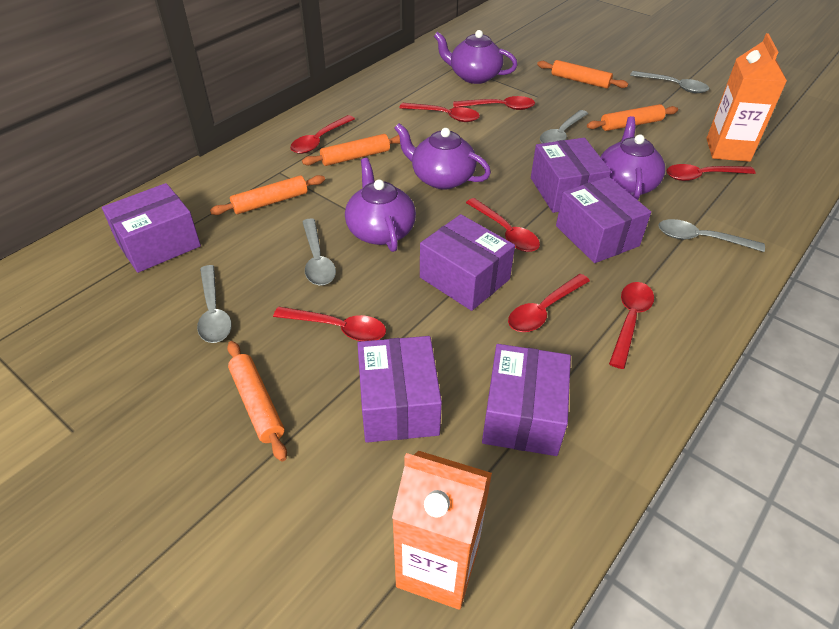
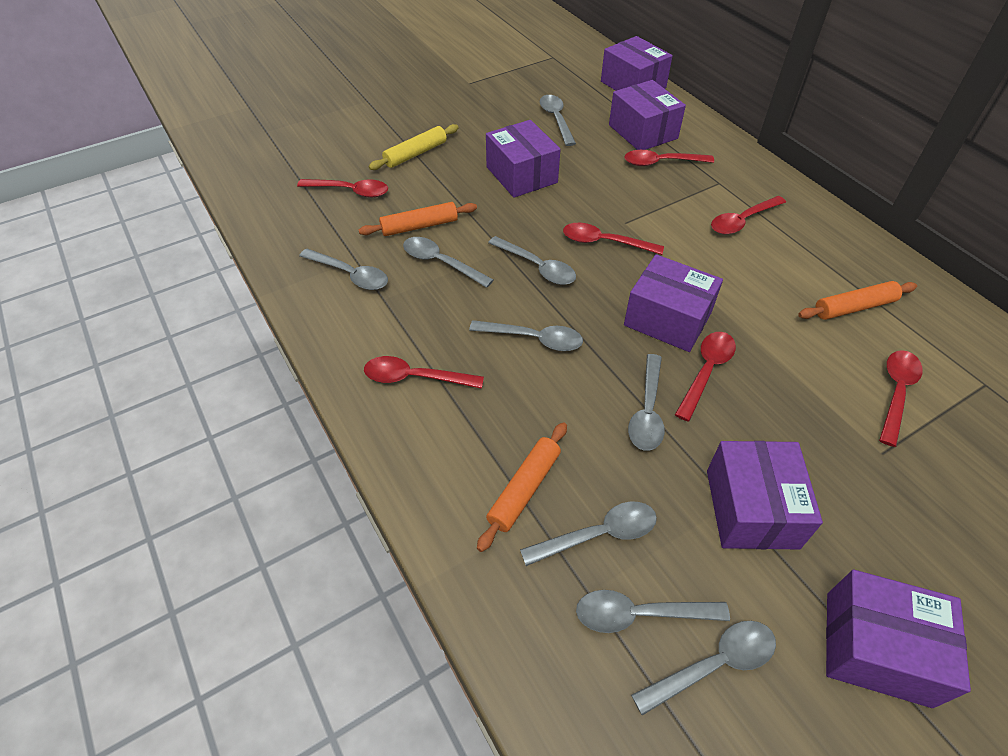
grey spoon: [197,265,232,343] [302,218,336,285] [540,110,588,143] [630,71,709,93] [658,219,765,252] = 5 -> [299,248,388,290] [403,237,493,288] [469,320,583,351] [488,236,576,285] [520,502,657,566] [540,95,576,146] [576,590,730,633] [628,354,665,451] [631,621,776,715] = 9
orange carton: [392,451,492,610] [706,33,787,162] = 2 -> none = 0
orange rolling pin: [210,175,325,215] [227,341,287,462] [302,134,400,166] [537,60,628,89] [587,104,678,131] = 5 -> [359,202,477,236] [477,422,567,552] [798,281,917,320] = 3
purple teapot: [345,158,416,252] [394,123,491,189] [434,30,517,84] [601,116,665,200] = 4 -> none = 0
red spoon: [273,307,386,341] [290,115,355,154] [399,103,480,122] [453,96,535,110] [466,198,540,252] [508,274,590,332] [609,282,654,369] [667,164,755,181] = 8 -> [297,179,388,198] [364,356,484,389] [563,223,664,255] [625,150,714,166] [675,332,736,421] [711,196,786,235] [879,350,923,447] = 7
yellow rolling pin: none = 0 -> [369,124,459,170] = 1

